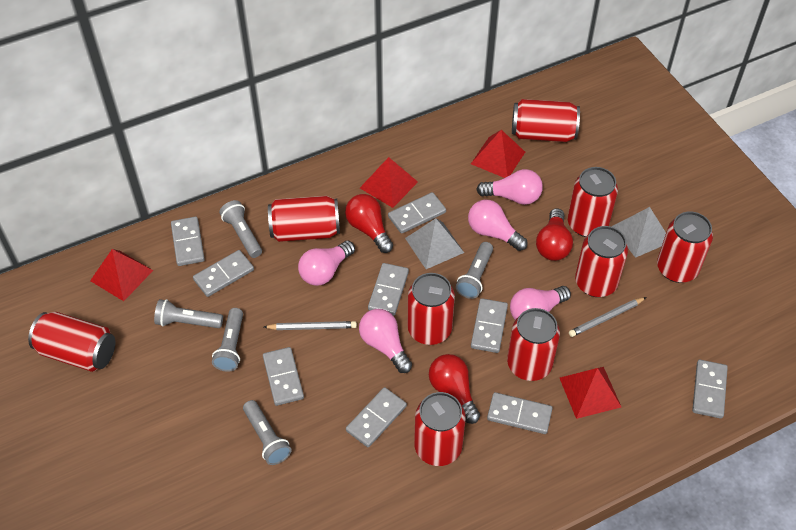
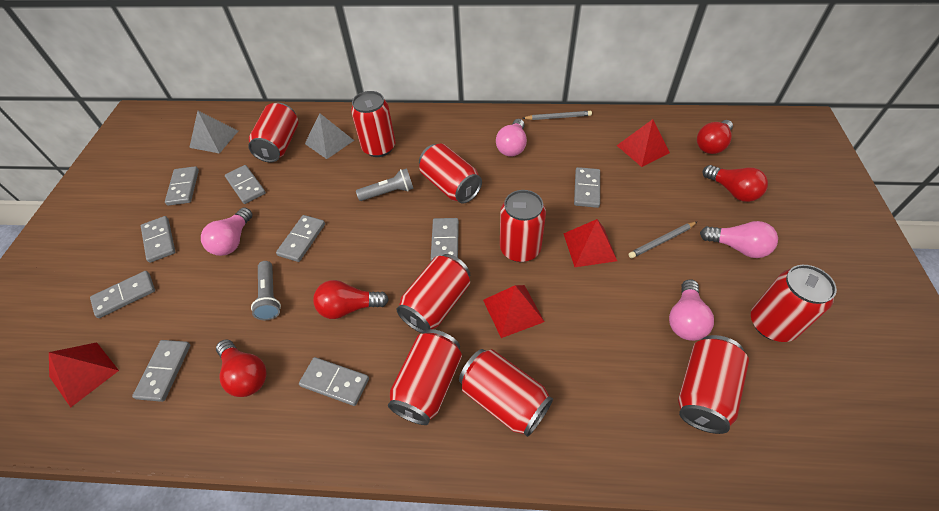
grey flashlight: [154,299,223,328] [212,308,243,372] [219,200,262,258] [243,400,292,465] [456,242,493,299] = 5 -> [251,261,281,320] [356,168,414,201] = 2
pink light bulb: [298,241,355,286] [359,309,412,373] [468,200,527,251] [476,169,543,205] [510,286,571,320] = 5 -> [201,208,253,256] [496,119,527,157] [669,279,714,341] [700,221,778,258] = 4
red light bulb: [345,194,393,253] [429,354,480,424] [536,208,573,261] = 3 -> [216,339,267,397] [313,280,389,319] [697,120,733,154] [703,165,768,202] = 4

